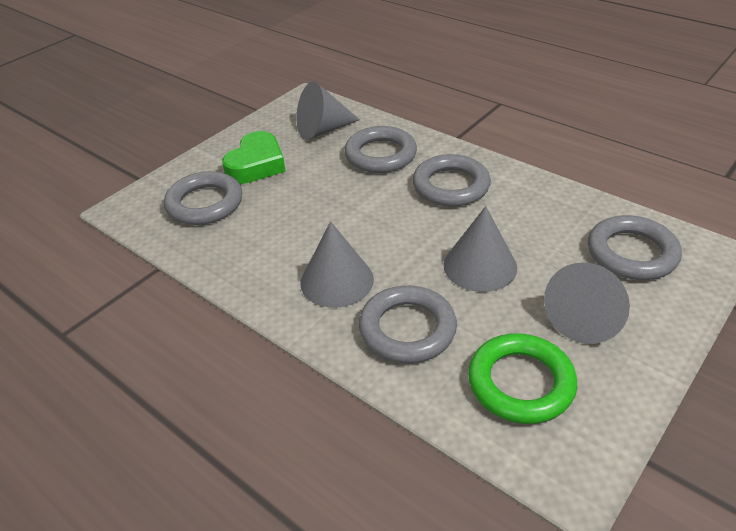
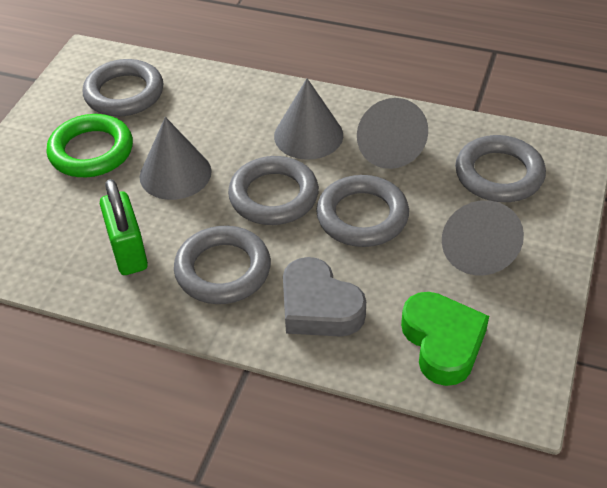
green padlock: none = 0 -> [100,179,148,275] = 1
grey heart: none = 0 -> [283,257,366,337] = 1

